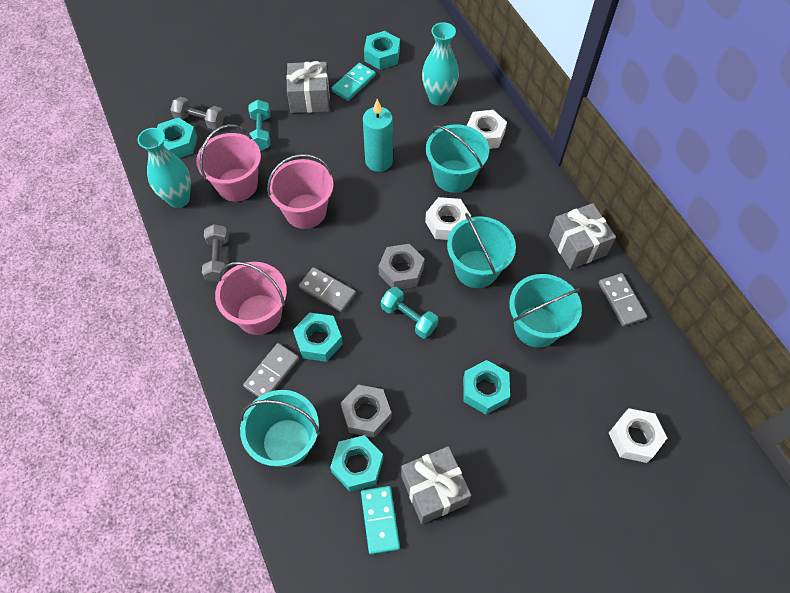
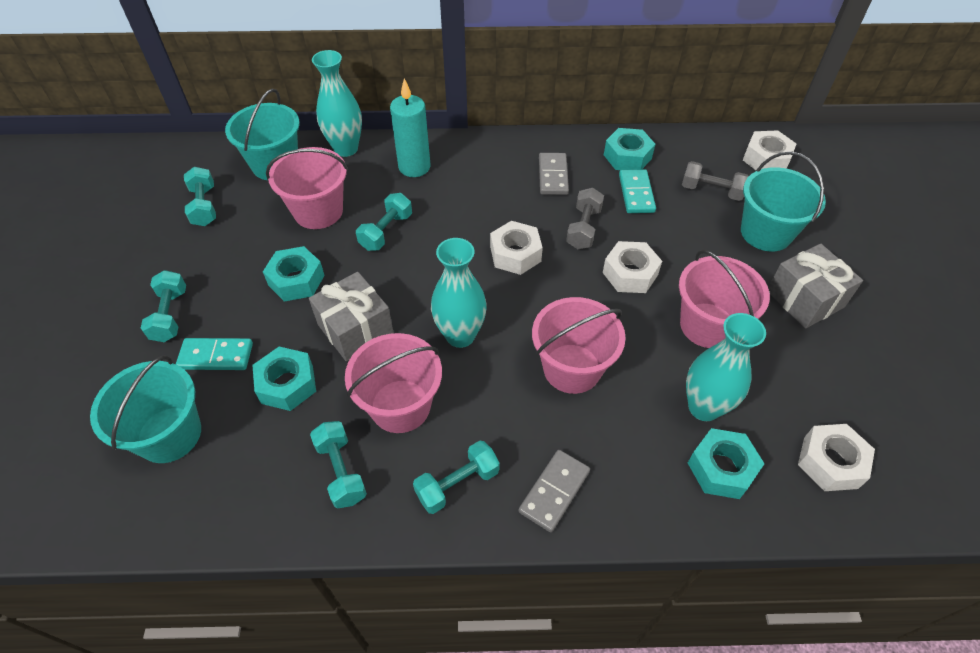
grey domino: [243,343,299,397] [299,267,356,312] [599,273,647,326] = 3 -> [519,450,590,532] [539,153,569,195] = 2
grey gift: [286,61,330,113] [401,446,471,524] [549,203,616,269] = 3 -> [309,272,394,361] [768,244,863,328] = 2
grey nut: [341,385,392,438] [379,244,425,289] = 2 -> none = 0
pink bucket: [196,124,261,202] [215,262,287,335] [267,154,333,229] = 3 -> [266,147,348,229] [345,333,442,433] [532,297,626,394] [679,250,770,348] = 4
turquoise bucket: [240,390,320,467] [426,124,489,193] [447,213,516,288] [509,274,582,348] = 4 -> [90,355,201,463] [225,89,300,180] [741,151,826,252] = 3
turquoise dumbbell: [249,100,270,151] [381,287,438,338] = 2 -> [141,270,186,342] [184,167,216,226] [310,421,367,509] [356,193,412,251] [413,441,500,514] = 5
turquoise nut: [157,118,198,158] [293,313,343,362] [330,435,383,492] [364,31,400,70] [463,360,510,414] = 5 -> [252,347,316,411] [263,246,325,302] [604,128,655,170] [688,428,765,499] = 4
turquoise vase: [137,128,191,208] [422,22,459,106] = 2 -> [312,50,362,157] [431,238,487,348] [686,313,766,421] = 3
white nut: [425,197,471,240] [467,110,507,149] [609,408,667,463] = 3 -> [490,221,543,275] [603,241,662,293] [743,130,796,170] [798,424,875,491] = 4

